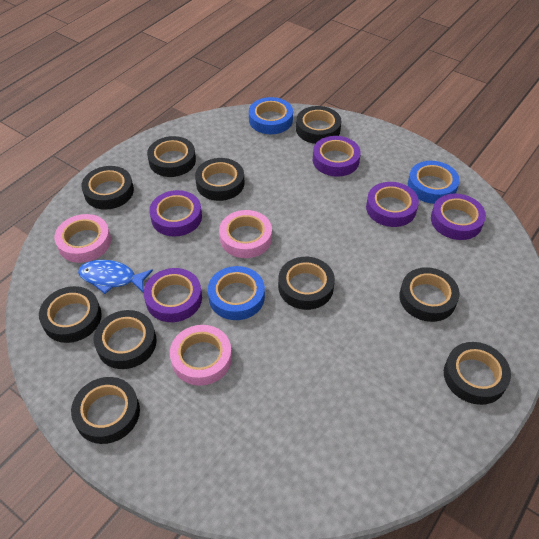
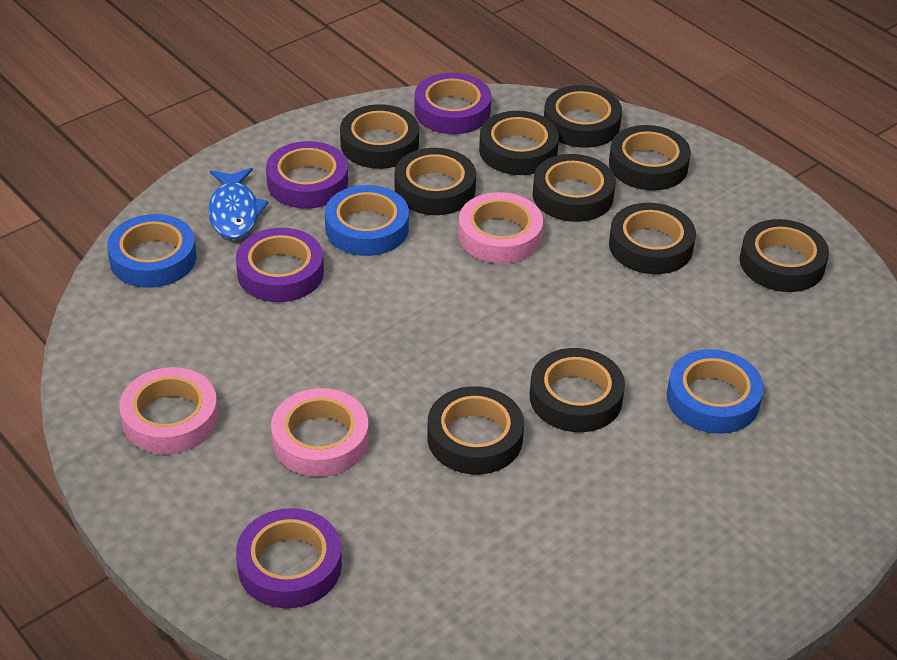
purple tape: [144,268,202,322] [149,190,202,236] [313,136,361,177] [366,182,419,227] [431,194,486,240] = 5 -> [236,228,324,302] [236,508,342,608] [266,141,348,208] [414,73,491,134] = 4

